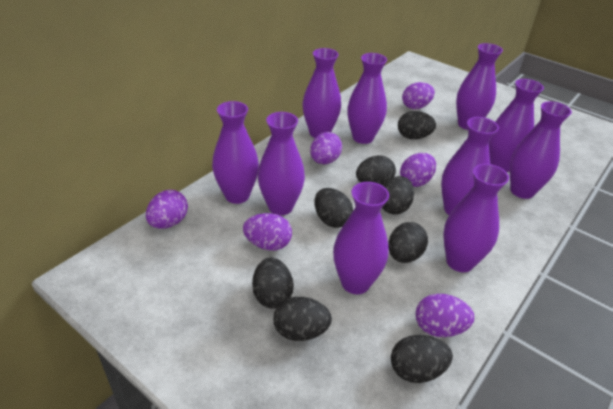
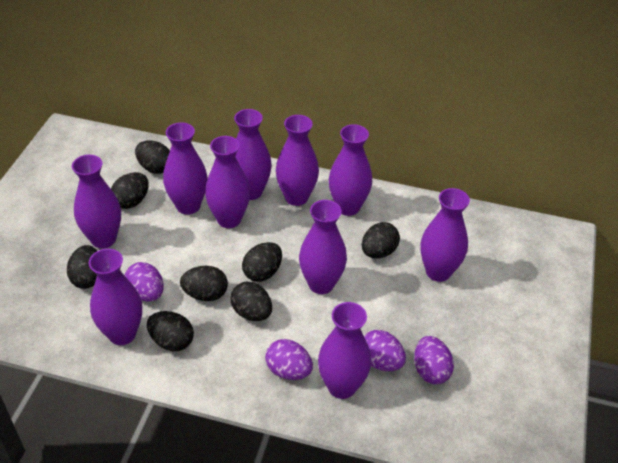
purple egg: [146,190,188,229] [243,213,292,251] [310,132,342,164] [400,153,436,187] [402,82,435,109] [416,294,474,337] = 6 -> [124,262,164,302] [265,339,313,380] [364,330,406,371] [414,336,454,384] = 4

